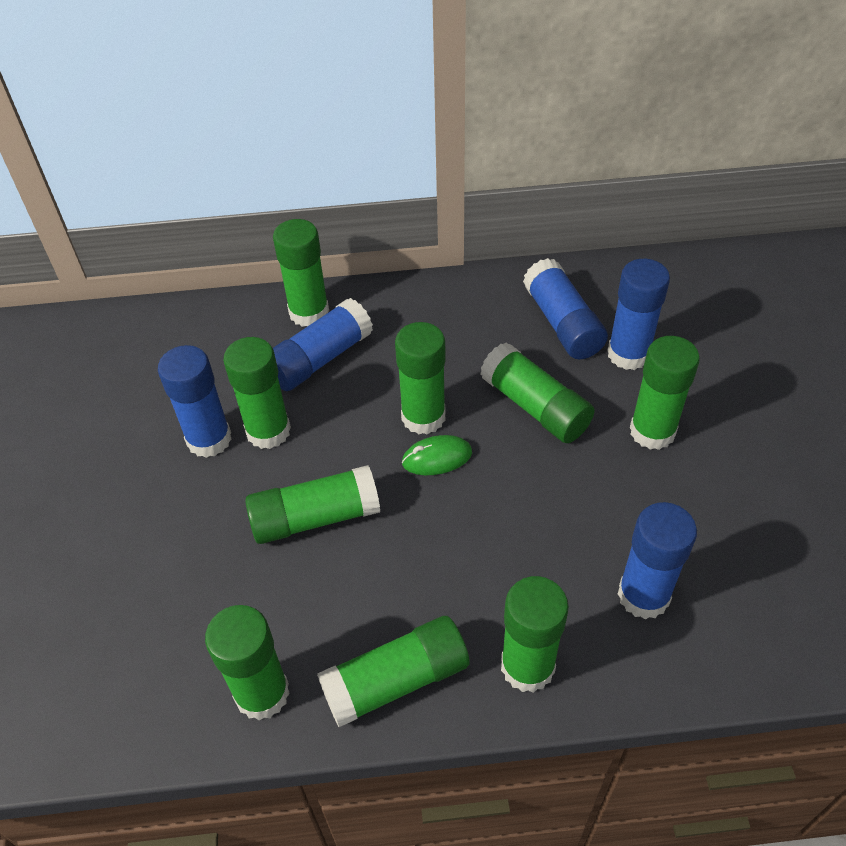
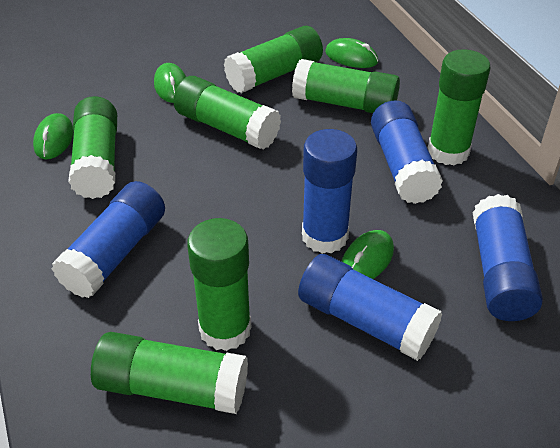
green glue stick: [205,605,290,720] [223,337,291,449] [245,465,380,544] [273,219,329,327] [317,616,470,727] [395,322,446,435] [480,342,595,443] [501,576,569,693] [630,336,700,450] = 9 -> [68,96,117,199] [91,332,248,414] [173,76,281,150] [187,218,251,351] [224,26,323,93] [292,59,400,113] [428,49,490,165] = 7
green mouse: [402,435,472,475] = 1 -> [33,113,74,159] [154,63,186,103] [325,38,378,68] [342,230,394,279] = 4

